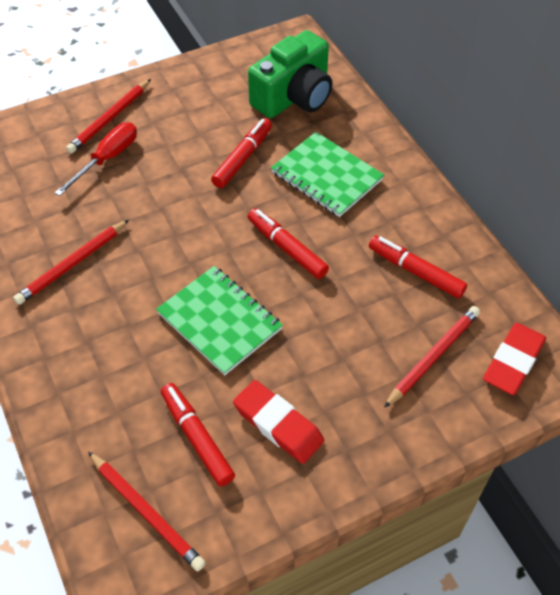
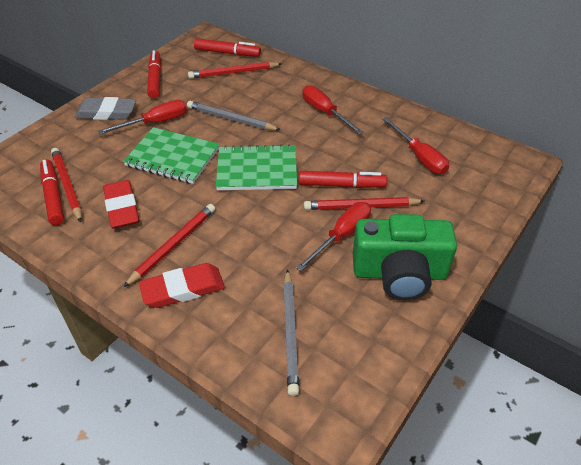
grey eraser: none = 0 -> [75,97,136,120] = 1
grey pencil: none = 0 -> [187,101,281,130] [283,269,299,396] = 2
red screwdriver: [55,122,137,196] = 1 -> [98,100,187,135] [296,202,371,271] [303,85,364,135] [382,117,449,174] = 4

